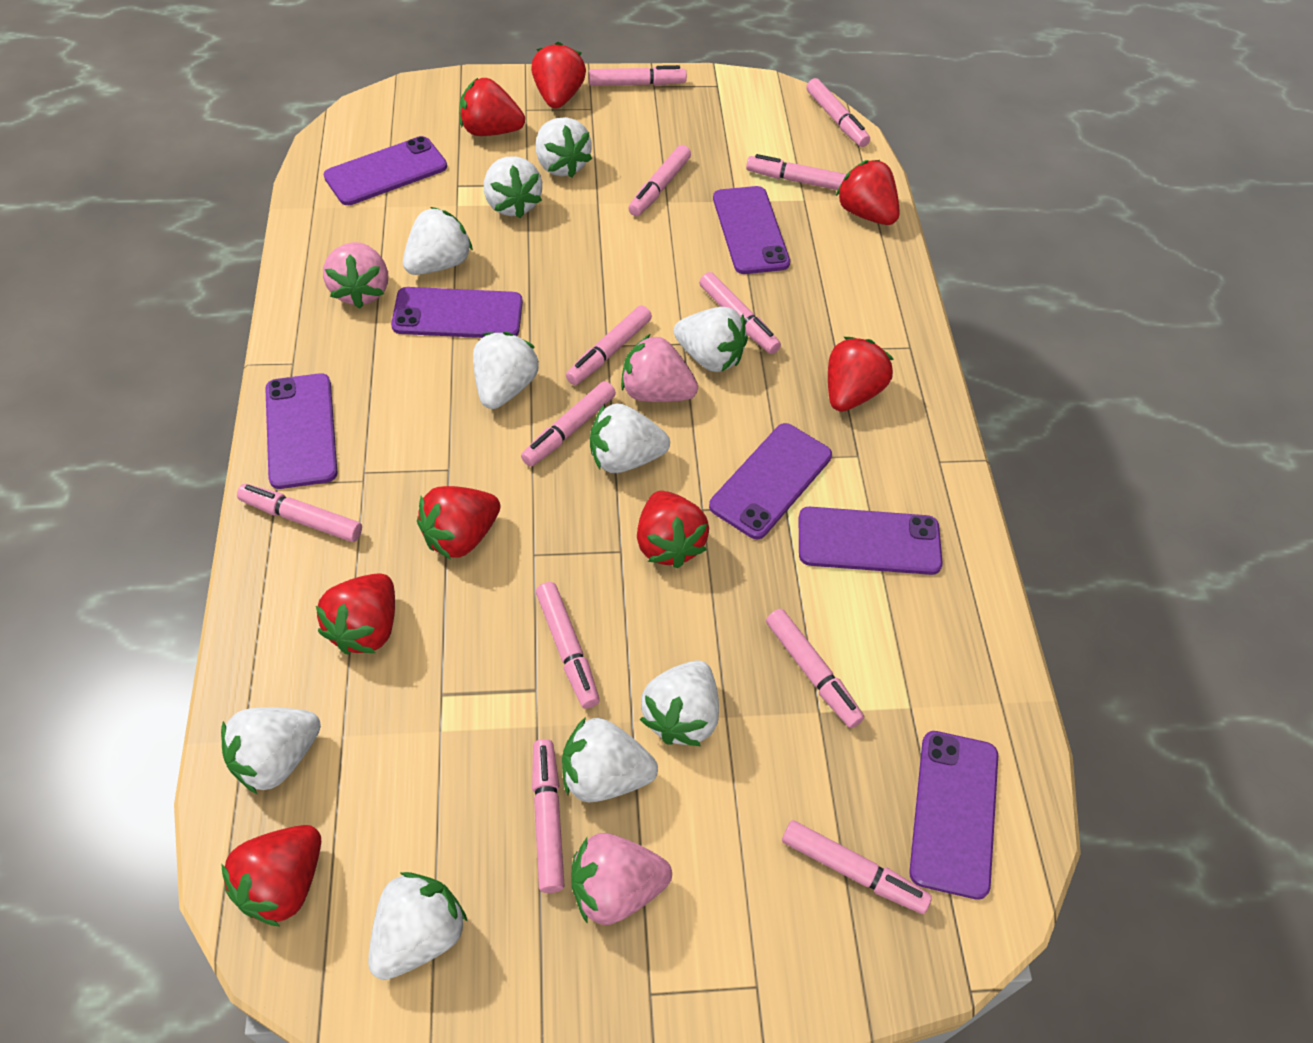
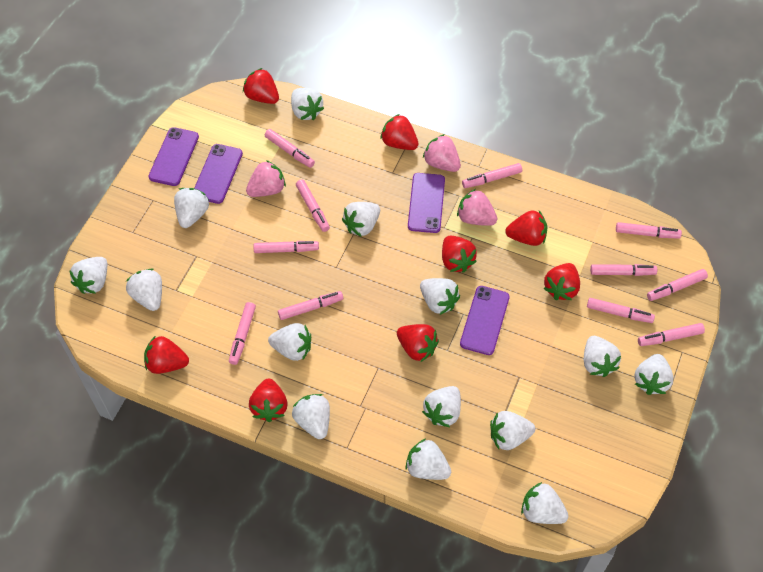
pink marker: [237,484,362,542] [521,381,616,467] [532,739,565,893] [536,582,600,709] [566,305,652,385] [589,65,687,86] [628,145,691,216] [699,272,781,354] [746,154,847,190] [766,609,864,728] [782,820,932,914] [806,78,870,147] = 12 -> [229,302,256,365] [253,241,319,253] [264,129,315,168] [278,291,343,320] [296,179,330,232] [462,163,522,188] [587,298,655,323] [590,264,657,276] [616,222,682,239] [638,323,705,346] [647,269,708,301] = 11
purple phone: [265,373,337,489] [324,136,447,205] [391,287,523,338] [709,423,832,539] [713,186,790,274] [799,507,943,575] [909,731,998,900] = 7 -> [148,127,199,186] [194,144,243,204] [408,173,445,233] [460,286,510,355] = 4
white strawberry: [221,707,321,794] [368,872,468,980] [403,207,473,275] [473,332,539,409] [484,156,542,218] [536,117,592,178] [562,717,658,802] [590,403,670,473] [640,660,719,746] [674,307,748,372] = 10 -> [69,257,107,294] [126,269,162,311] [174,188,209,228] [268,323,311,361] [291,88,324,120] [292,394,330,439] [342,202,380,237] [405,438,451,480] [420,278,460,315] [422,386,461,427] [490,411,535,450] [521,482,568,524] [584,336,621,377] [634,354,674,395] = 14

